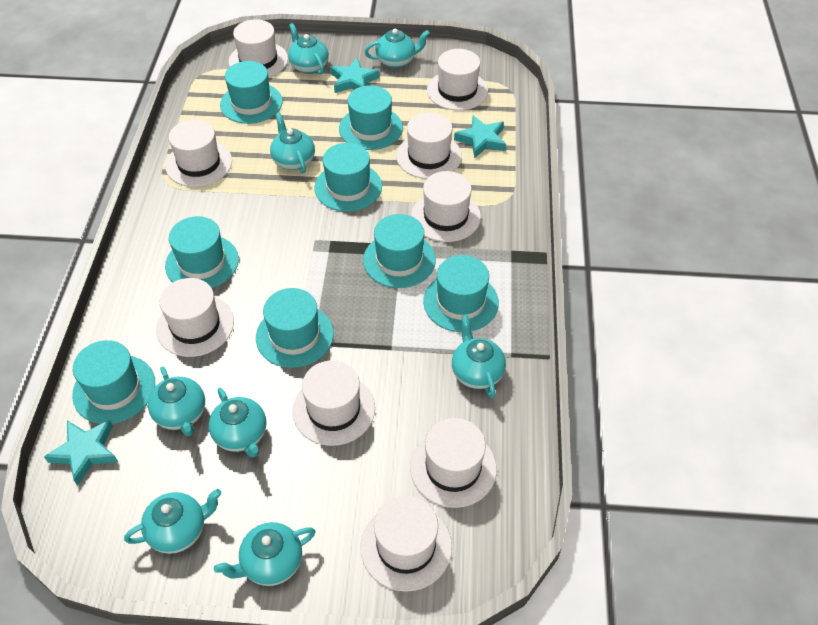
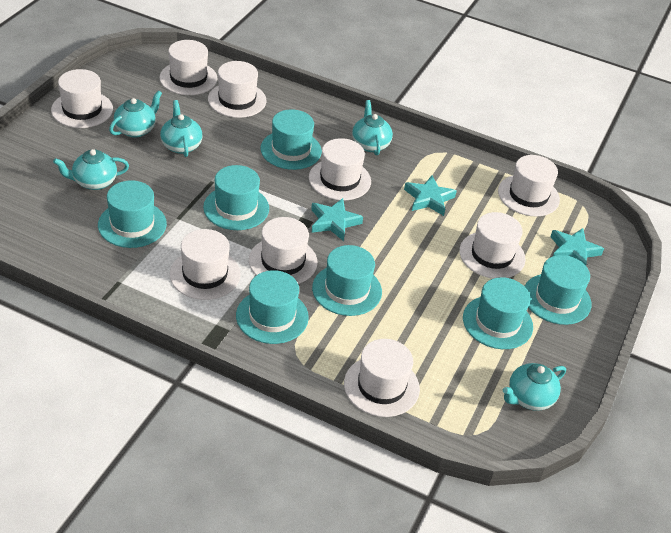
turquoise hat: [72,340,155,424] [165,216,239,288] [220,61,283,124] [256,288,334,368] [314,143,382,212] [339,85,403,150] [363,214,436,288] [423,255,499,332] = 8 -> [98,180,167,248] [203,165,269,230] [236,270,309,344] [261,109,322,170] [312,245,382,316] [463,277,533,349] [525,255,591,325] = 7
turquoise teapot: [124,489,221,554] [148,366,205,436] [209,388,267,458] [214,522,316,586] [270,113,315,173] [288,23,329,74] [365,29,430,68] [452,315,506,398] = 8 -> [53,149,129,190] [109,90,162,138] [160,100,202,157] [352,100,393,156] [503,363,566,411] = 5

